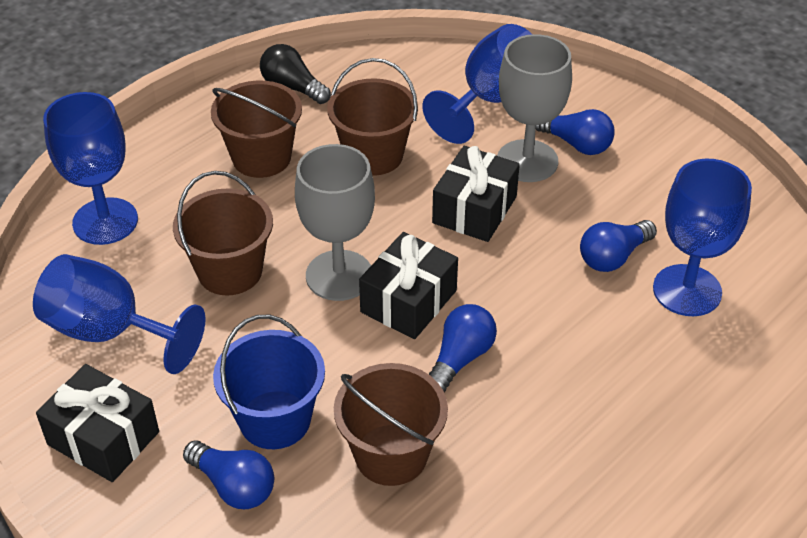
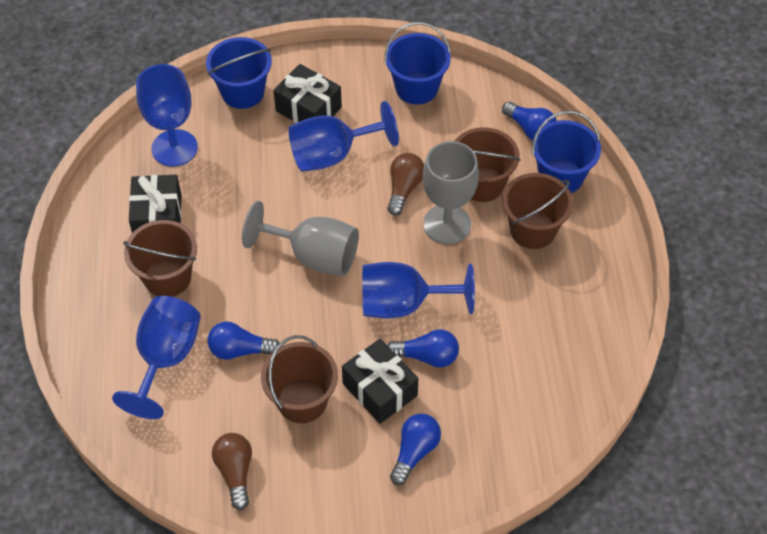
black light bulb: [260,44,331,104] = 1 -> none = 0
blue bucket: [213,315,325,449] = 1 -> [206,37,272,109] [384,22,451,104] [532,111,601,193] = 3
brown light bulb: none = 0 -> [212,433,252,510] [387,153,424,216] = 2

